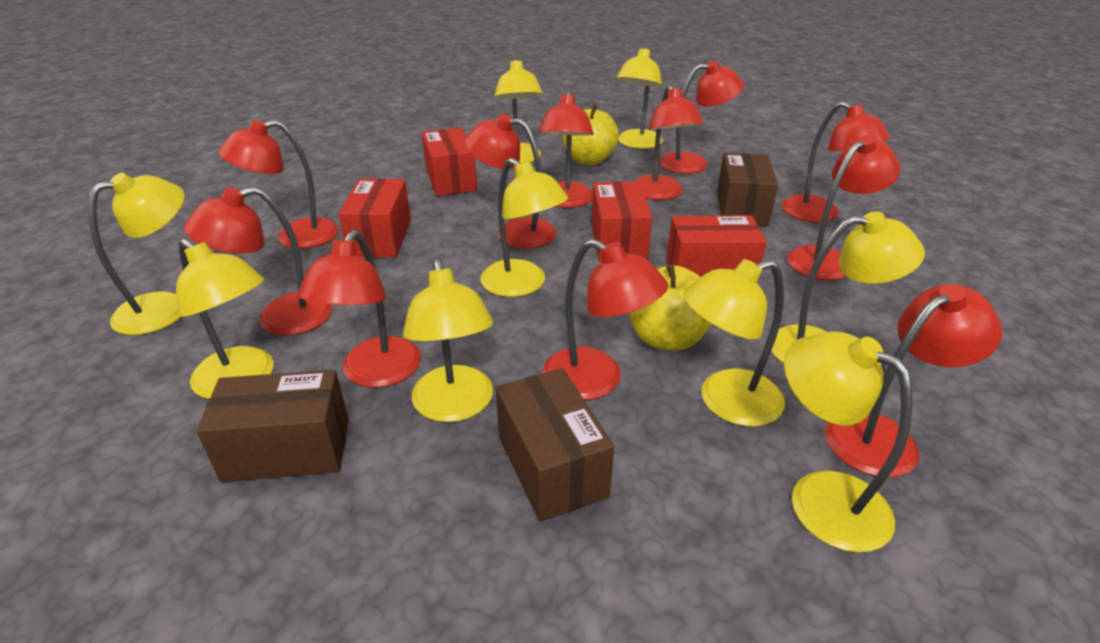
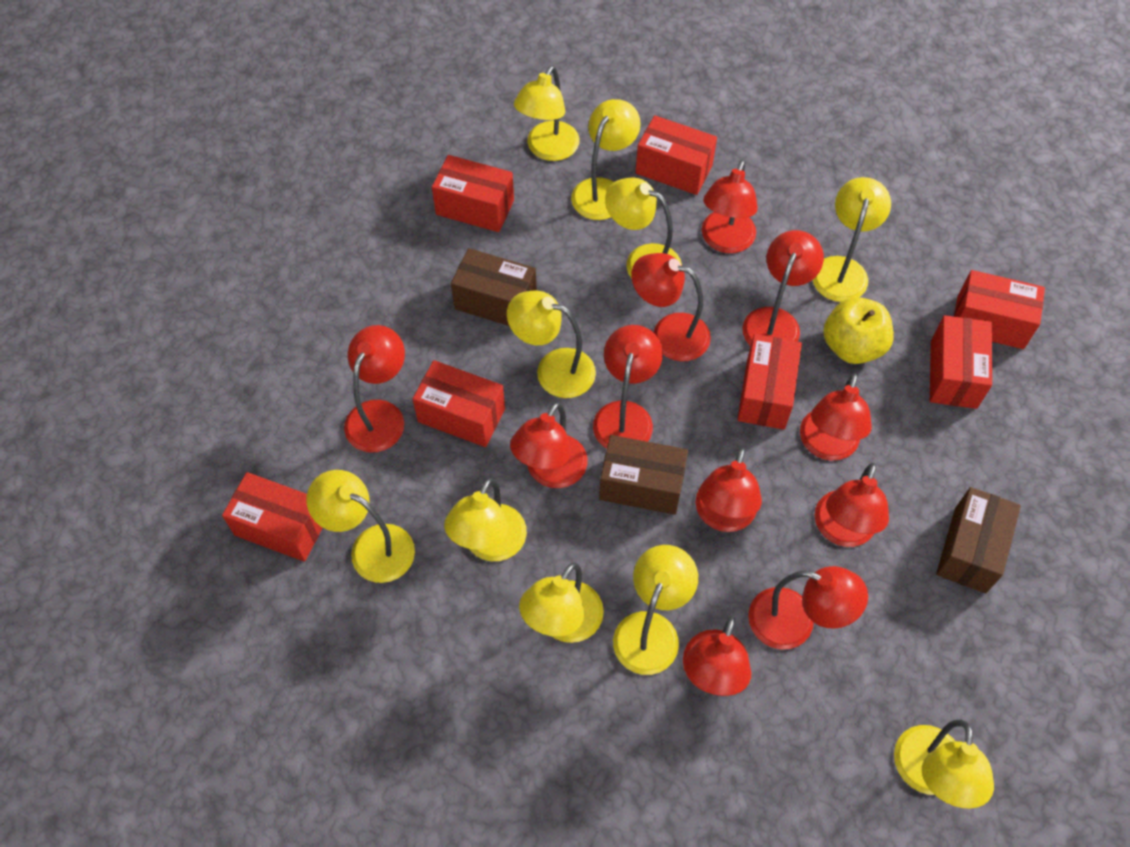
red box: [339,178,411,258] [422,128,477,196] [591,181,653,262] [666,215,767,277] = 4 -> [222,472,323,562] [413,360,505,447] [432,155,514,232] [636,115,717,195] [737,334,802,430] [930,315,992,409] [954,270,1045,349] = 7
yellow apple: [562,105,619,165] [629,264,711,351] = 2 -> [823,297,894,364] = 1
yellow lamp: [88,173,185,335] [176,238,274,399] [403,258,493,422] [481,158,568,297] [494,58,543,163] [616,47,663,149] [683,259,785,427] [771,211,925,363] [784,331,912,553] = 9 -> [306,470,415,583] [444,478,527,561] [507,290,596,398] [514,65,580,161] [519,563,604,643] [571,99,641,220] [605,177,682,279] [613,545,698,675] [813,177,891,302] [894,720,994,809] = 10

